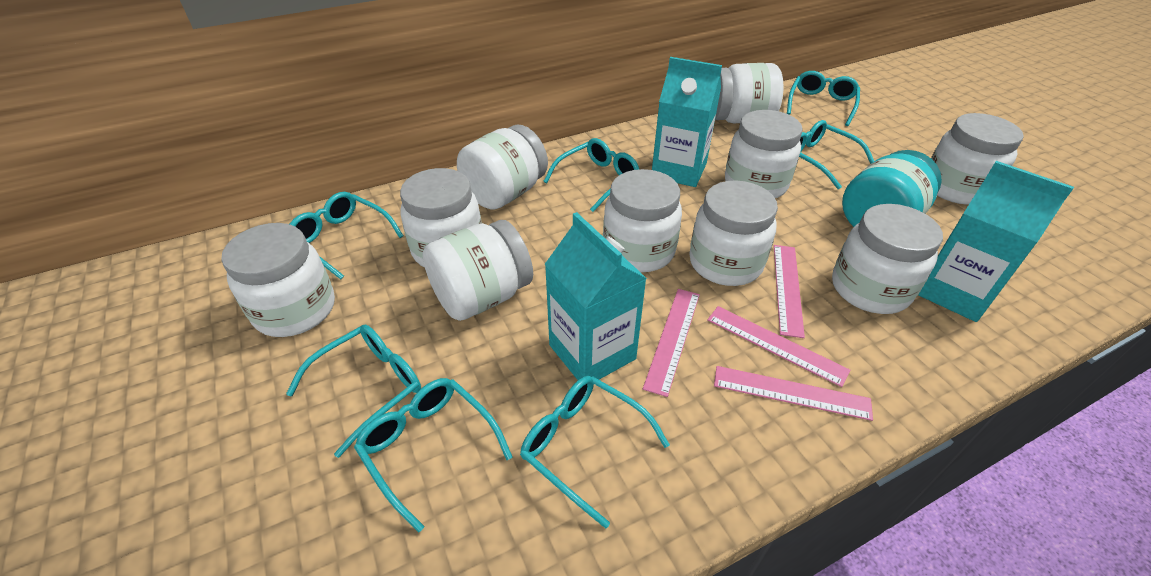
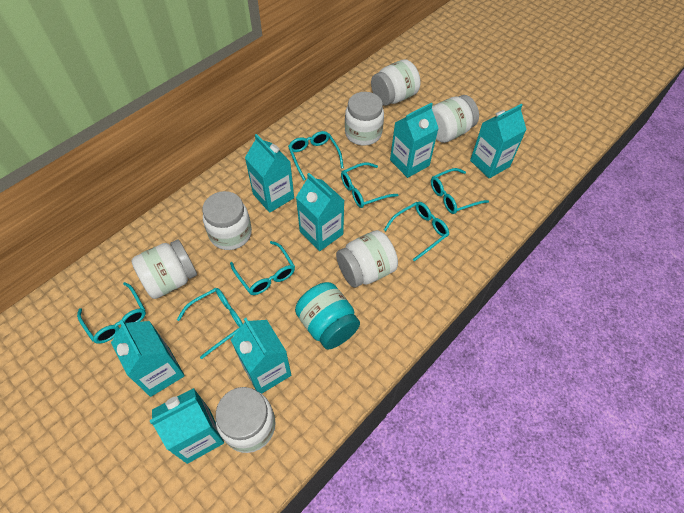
pink ruler: [643,289,700,397] [707,306,851,387] [714,366,873,421] [774,245,805,338] = 4 -> none = 0
turquoise carton: [545,212,647,380] [652,57,722,187] [918,161,1074,322] = 3 -> [111,320,185,397] [150,388,224,464] [231,318,291,394] [245,134,294,213] [296,173,344,251] [390,103,439,178] [470,104,527,178] = 7
white jar: [221,223,335,337] [400,168,482,267] [423,220,533,321] [457,125,548,210] [603,169,682,272] [689,180,778,286] [715,63,783,123] [725,110,802,198] [832,204,943,314] [931,113,1024,205] = 10 -> [132,239,197,299] [202,191,252,250] [216,387,276,453] [336,230,398,288] [345,92,384,146] [371,59,420,106] [432,95,479,143] = 7

